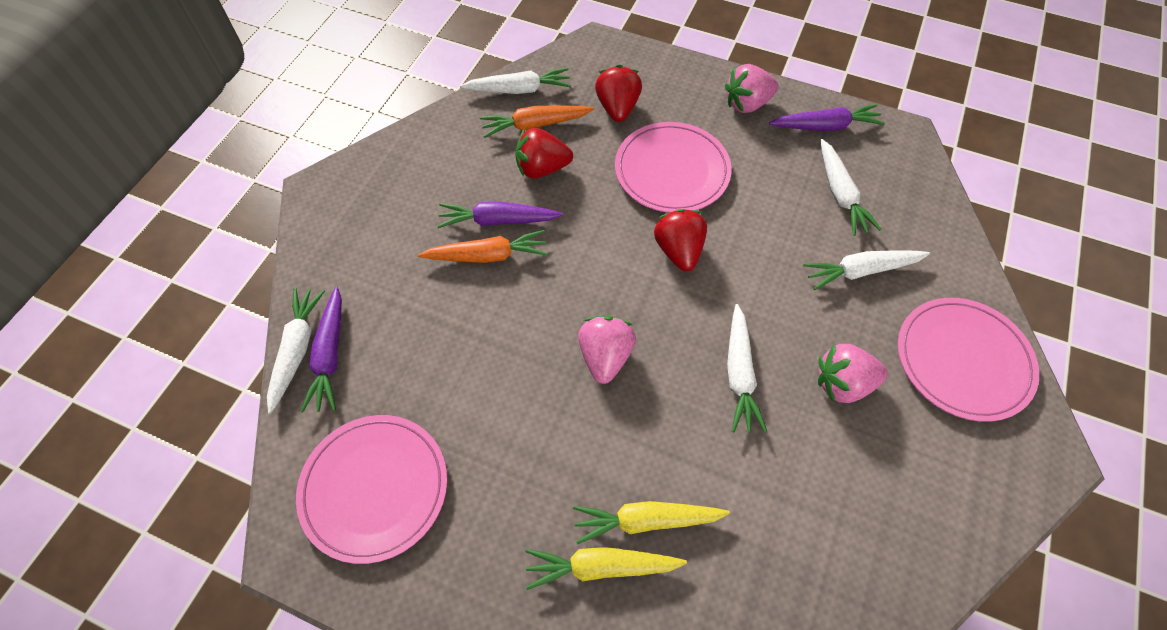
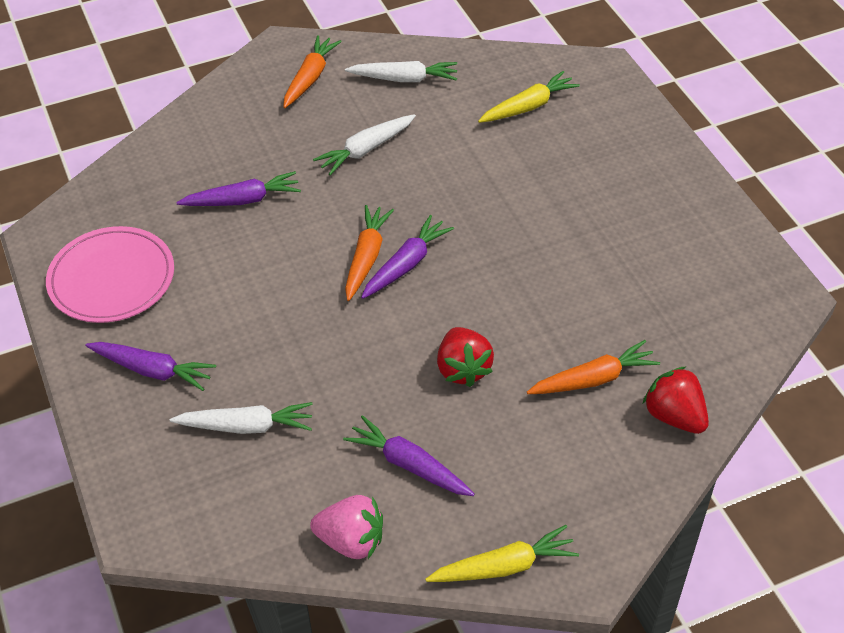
orange carrot: [418,230,548,263] [480,105,594,138] = 2 -> [283,35,342,108] [345,205,394,301] [527,340,660,394] = 3
pink plate: [296,415,447,564] [615,122,732,213] [898,298,1039,422] = 3 -> [46,226,174,323] = 1
pink strawberry: [578,316,636,384] [725,64,779,113] [818,344,888,403] = 3 -> [310,495,383,559] = 1
purple carrot: [301,287,342,413] [437,201,563,228] [769,104,885,131] = 3 -> [85,342,216,391] [176,171,301,206] [343,415,475,496] [361,215,454,299] = 4
red strawberry: [515,128,573,179] [595,64,642,122] [654,209,707,271] = 3 -> [437,327,494,387] [643,366,709,434] = 2
white carrot: [267,288,325,414] [460,68,571,94] [727,304,767,432] [803,250,930,290] [820,139,882,236] = 5 -> [170,402,313,434] [313,114,416,175] [345,61,457,82] = 3

